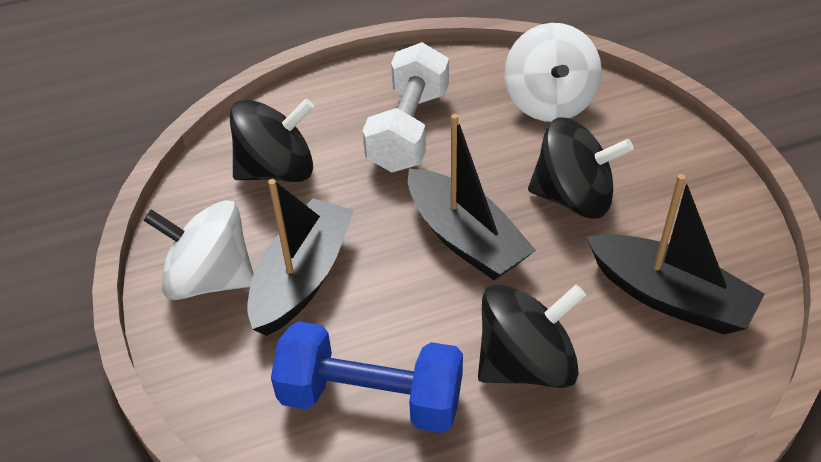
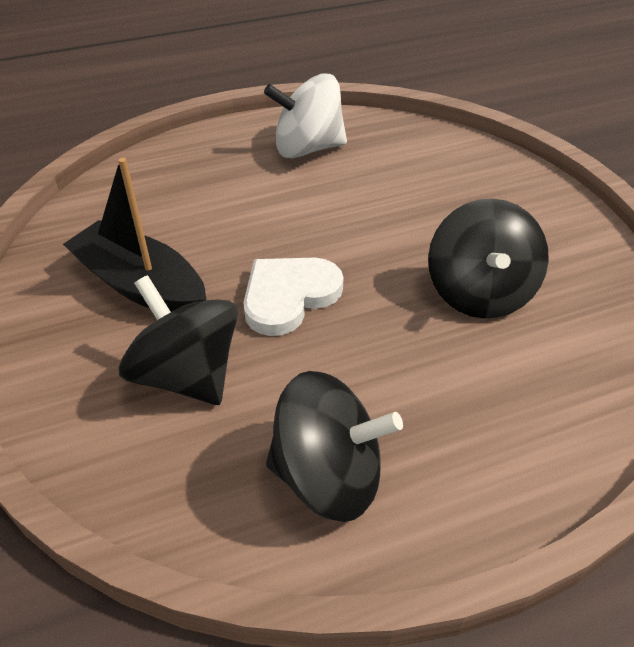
black boat: [247,179,354,336] [408,114,536,280] [587,174,765,335] = 3 -> [63,158,206,312] = 1
blue dumbbell: [271,321,463,433] = 1 -> none = 0
white dumbbell: [362,42,449,172] = 1 -> none = 0
white heart: none = 0 -> [243,258,344,336] = 1
white spinning top: [143,200,254,300] [504,23,602,122] = 2 -> [264,74,347,159] = 1

